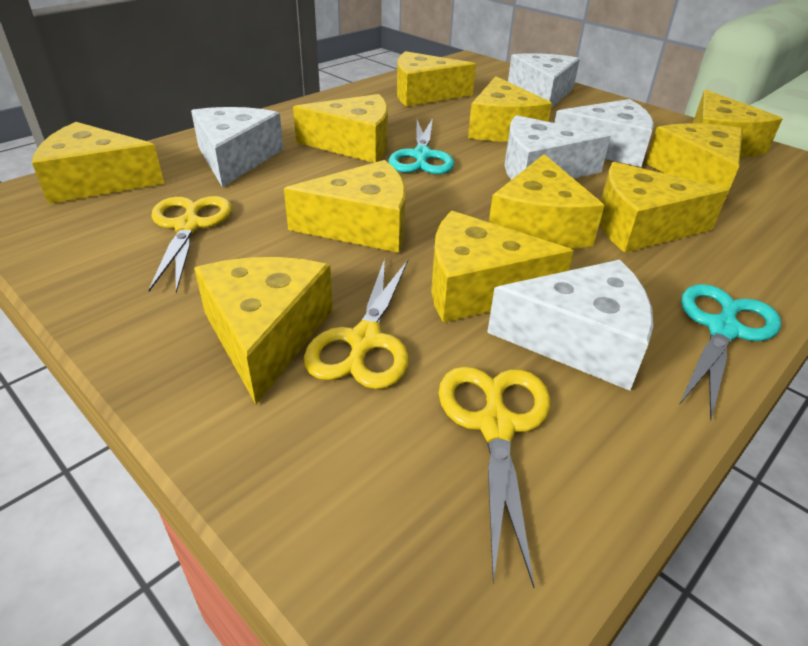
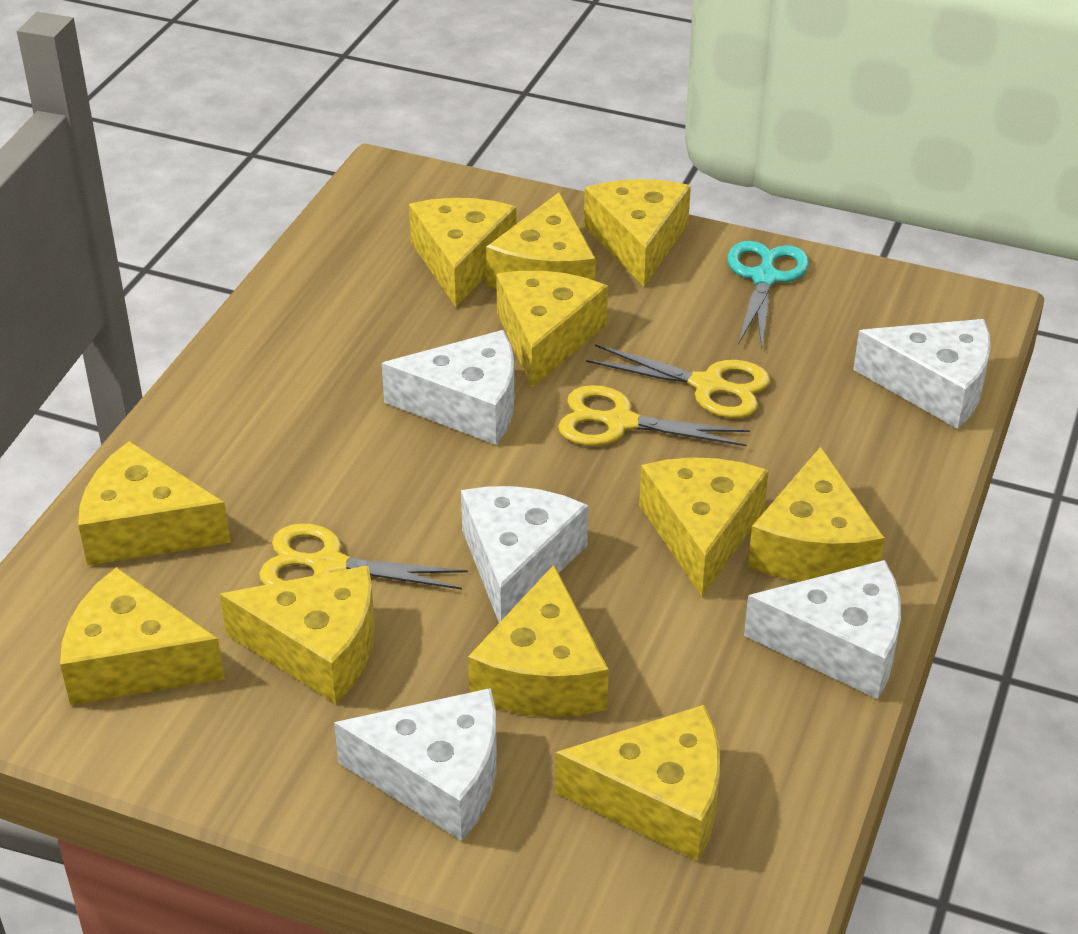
turquoise scissors: [389,118,455,174] [679,284,781,421] = 2 -> [728,241,809,347] = 1

